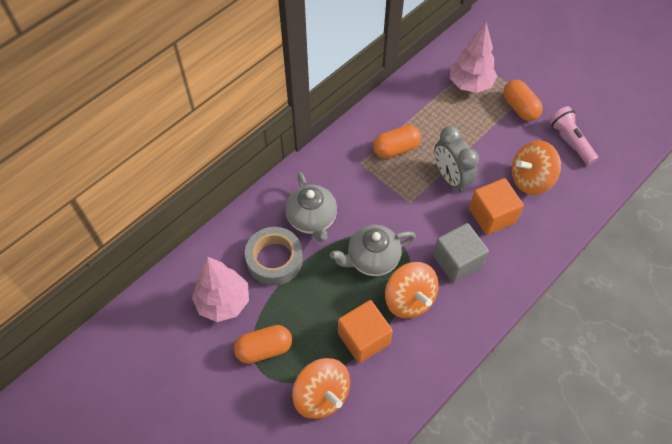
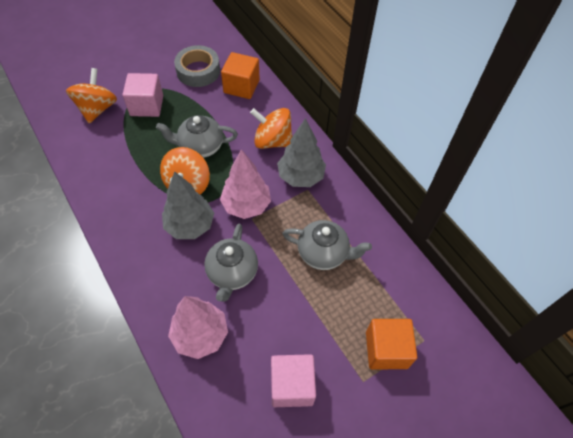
grey clock: [434,126,479,193] = 1 -> none = 0
grey cube: [433,223,489,283] = 1 -> none = 0
grey teapot: [285,172,337,242] [330,225,416,276] = 2 -> [156,115,238,158] [205,224,258,302] [282,220,372,270] = 3
grey tree: none = 0 -> [162,171,214,239] [277,118,326,187] = 2
orange capsule: [234,325,292,364] [373,125,421,158] [503,80,543,121] = 3 -> none = 0
pink cube: none = 0 -> [123,73,163,117] [271,354,316,407] = 2
pink flashlight: [549,106,599,165] = 1 -> none = 0

